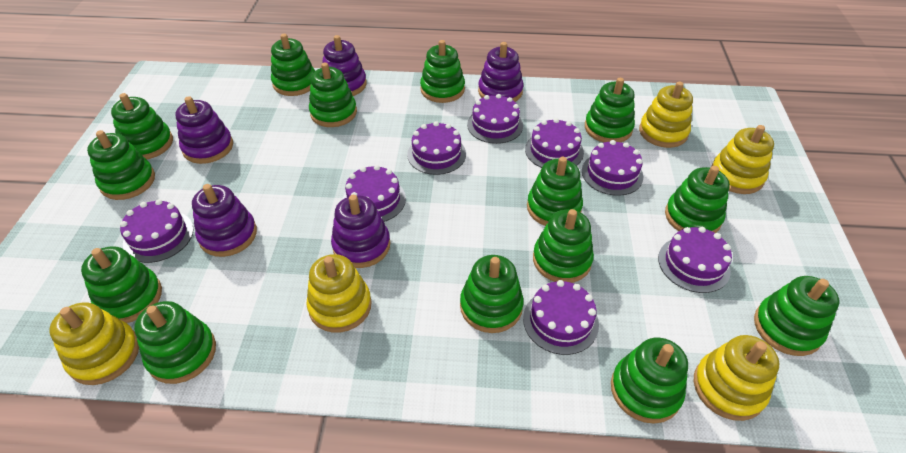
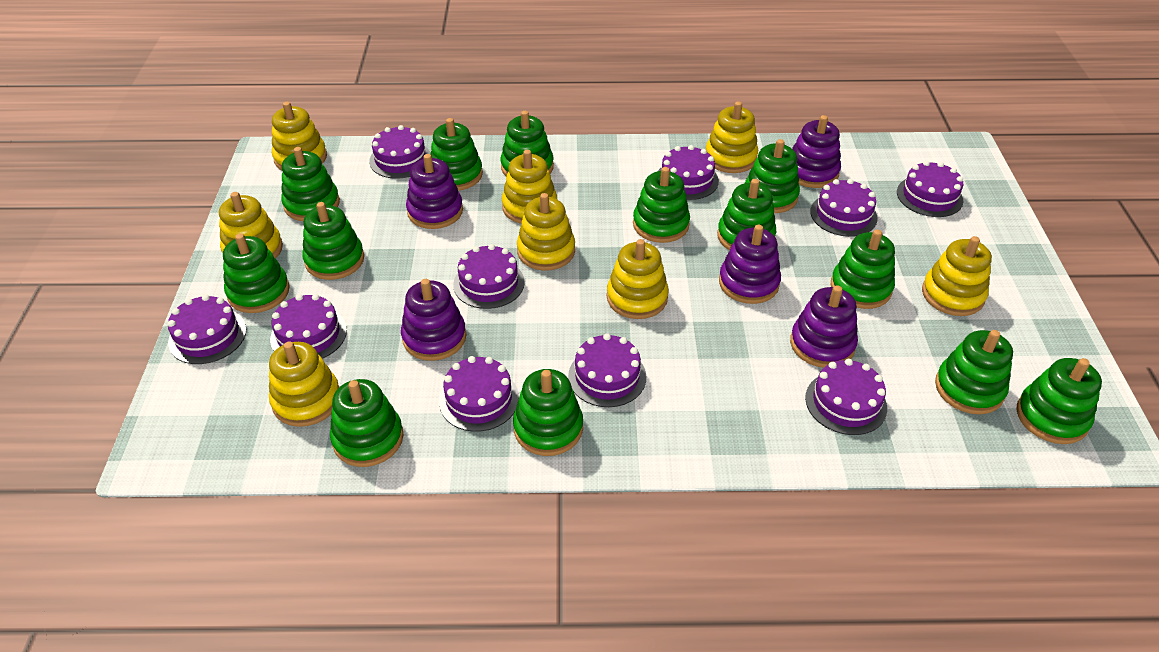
green stacking toy: [81,246,162,323] [87,130,155,200] [111,93,173,159] [134,301,216,384] [271,34,315,96] [309,63,357,127] [420,40,465,103] [460,255,524,333] [527,157,583,226] [533,209,594,283] [585,78,635,142] [611,338,688,424] [665,166,730,233] [754,276,839,356] = 14 -> [223,233,290,313] [281,147,340,221] [302,202,364,280] [330,379,404,467] [430,118,483,191] [500,111,554,176] [513,369,583,456] [633,167,690,243] [717,179,776,251] [745,139,800,213] [831,229,895,309] [935,330,1013,414] [1016,358,1102,444] = 13
purple cake: [120,199,194,263] [343,165,406,222] [407,121,466,175] [467,94,523,144] [523,280,599,355] [525,118,584,168] [582,140,643,196] [658,227,732,293] = 8 -> [168,294,246,364] [270,294,347,359] [369,125,430,179] [439,356,519,432] [453,244,525,309] [568,333,646,407] [658,145,719,200] [805,359,887,435] [810,179,878,237] [897,161,963,217] = 10
yellow stacking toy: [49,302,139,385] [306,254,372,333] [639,81,693,148] [694,335,779,421] [711,125,774,194] = 5 -> [219,192,283,259] [269,341,339,427] [272,102,327,170] [502,150,557,224] [517,193,575,271] [607,239,669,319] [706,101,758,173] [922,236,992,316] = 8

